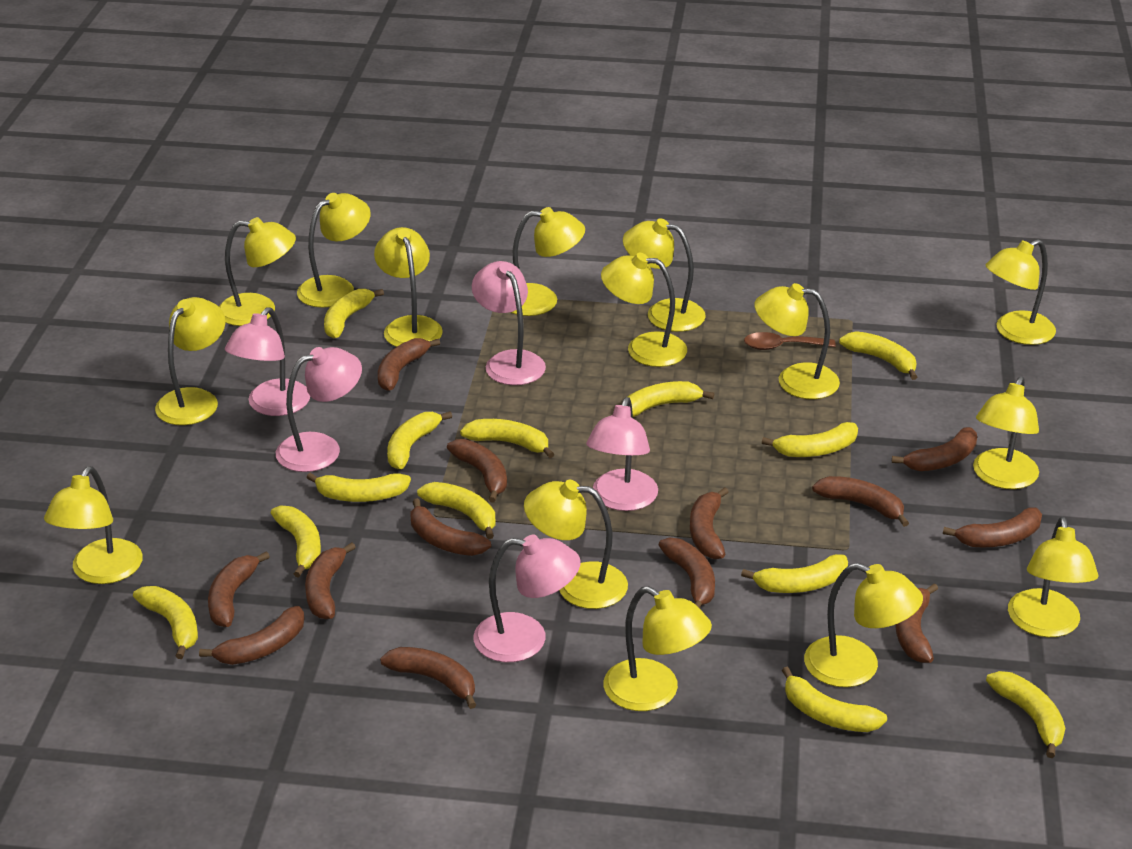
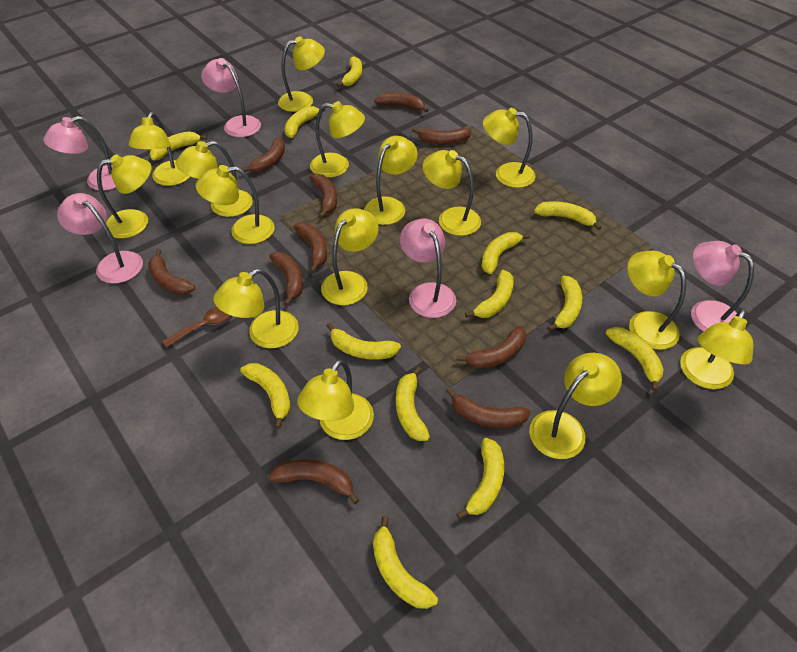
brown banana: [199,606,305,665] [208,551,270,627] [305,542,356,619] [378,338,440,391] [380,647,476,709] [411,498,491,556] [447,439,507,503] [658,537,715,609] [690,487,729,559] [812,476,909,527] [892,427,977,471] [896,583,938,663] [943,507,1042,547] = 13 -> [148,249,195,295] [241,137,285,172] [269,252,303,306] [269,459,359,504] [294,223,327,273] [310,174,337,218] [374,92,428,112] [412,128,471,144] [446,387,531,428] [456,326,526,369] = 10

